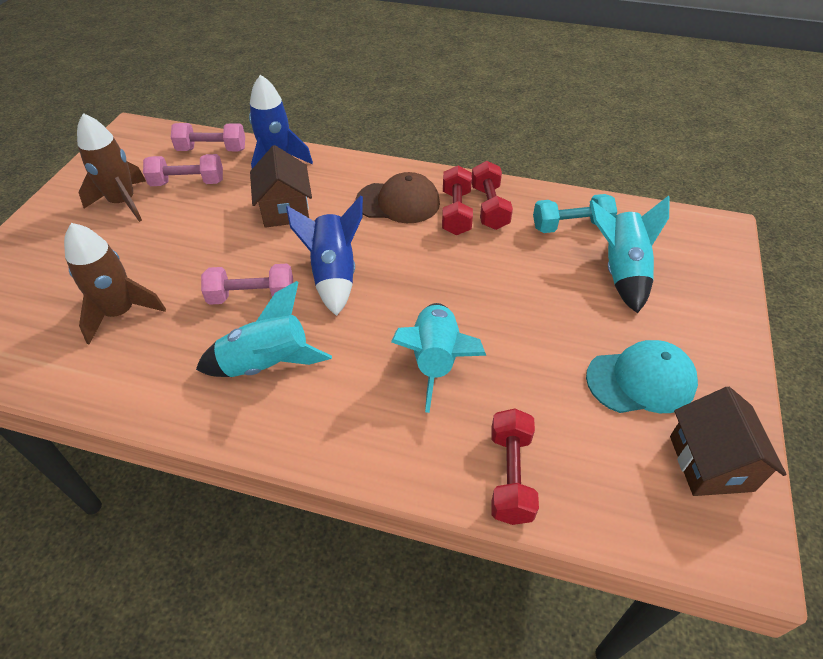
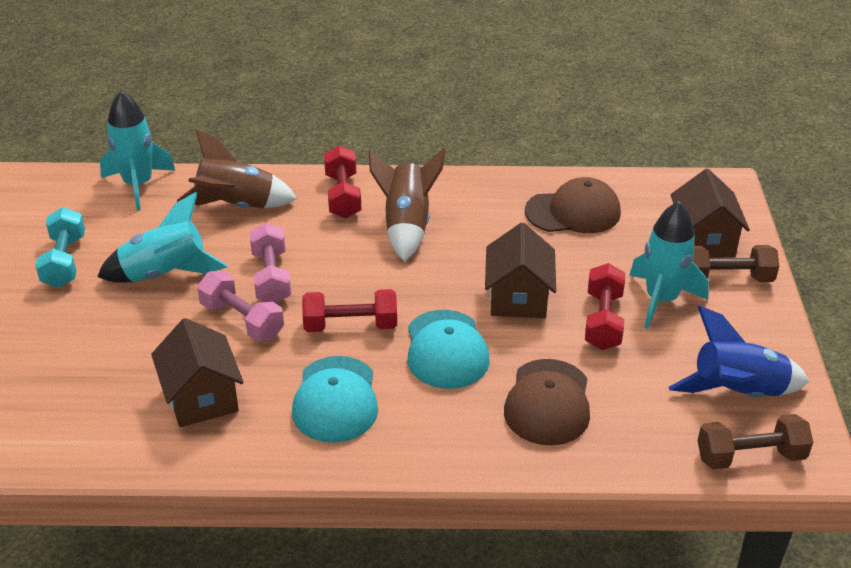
blue rocket: [249,75,313,169] [286,195,363,316] = 2 -> [669,306,809,397] = 1
brown cap: [356,172,440,223] = 1 -> [504,359,590,445] [525,177,621,233] = 2
brown dumbbell: none = 0 -> [693,245,779,282] [697,414,813,469] = 2
brown house: [250,145,312,228] [670,387,787,496] = 2 -> [151,318,244,427] [485,223,556,318] [670,169,750,258] = 3
pink dumbbell: [143,154,223,186] [171,123,245,151] [201,264,293,305] = 3 -> [197,271,284,341] [249,223,291,303] = 2
turquoise cap: [586,340,698,413] = 1 -> [292,356,378,443] [408,310,490,389] = 2

